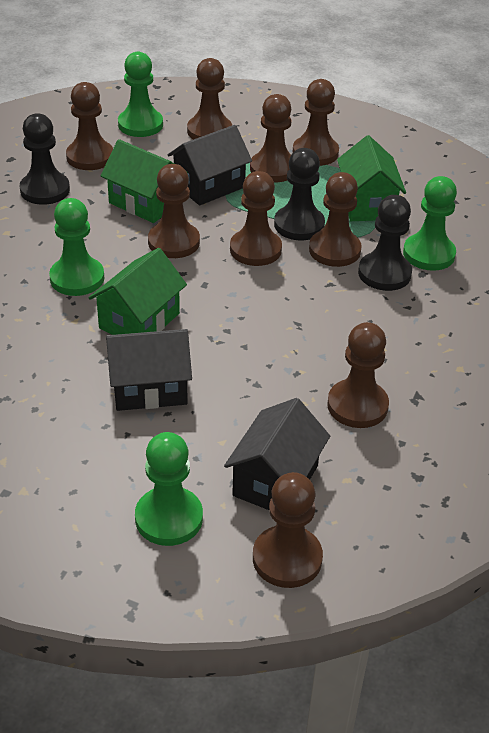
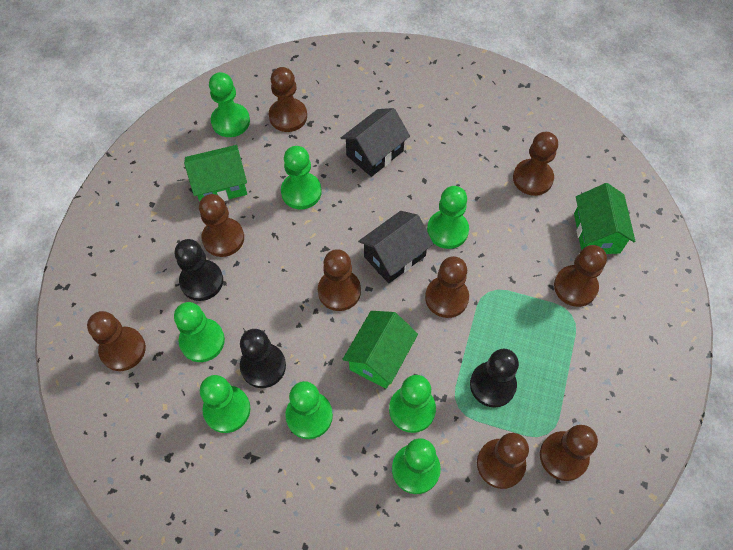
black house: [106,329,192,411] [168,125,252,205] [224,398,330,510] = 3 -> [341,108,410,177] [358,211,433,283] = 2
green pawn: [49,198,104,296] [118,52,163,137] [135,432,203,546] [403,176,457,271] = 4 -> [174,302,225,362] [200,375,251,433] [209,72,250,137] [281,146,322,209] [285,381,333,439] [389,375,436,433] [392,438,441,494] [427,186,469,249] = 8

